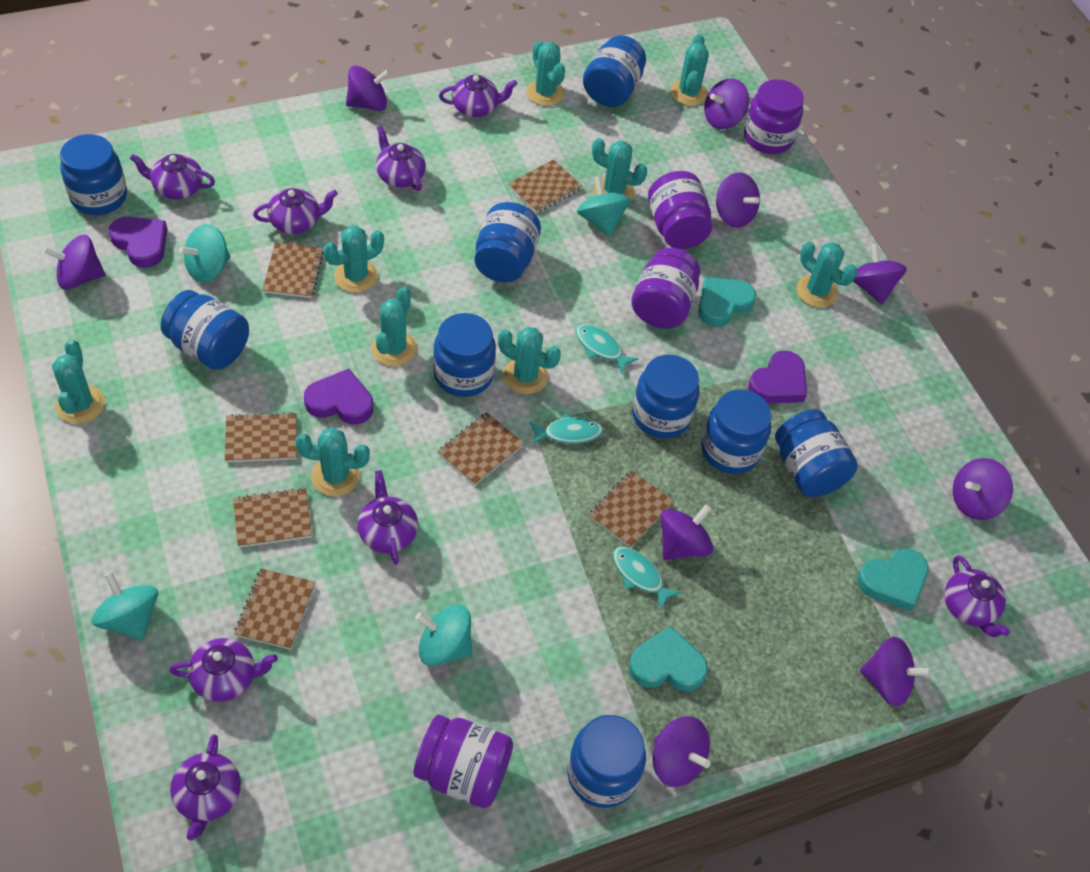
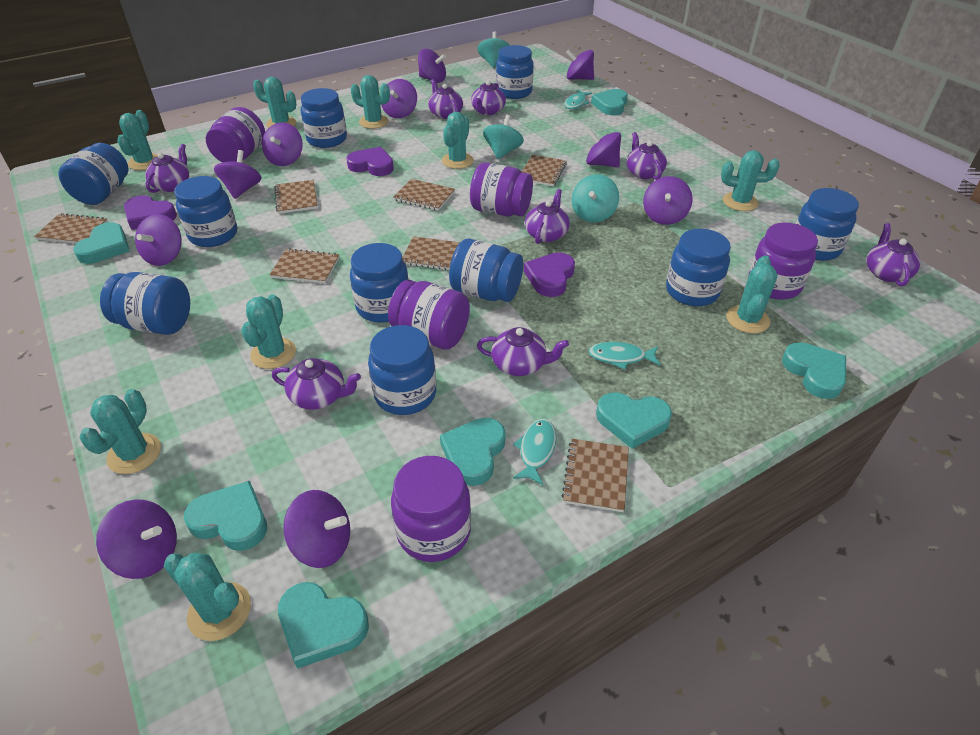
blue jar: [60,134,127,215] [161,290,249,370] [433,313,496,397] [475,202,541,283] [567,715,646,808] [583,35,646,107] [632,355,699,438] [701,389,772,474] [775,409,858,497] = 9 -> [58,143,128,205] [100,272,190,335] [174,176,237,247] [301,88,347,148] [350,243,409,323] [368,325,436,415] [449,239,523,302] [496,45,533,99] [666,229,731,306] [796,188,859,261] = 10
purple jar: [414,715,513,808] [631,248,700,328] [648,171,712,249] [744,79,804,154] = 4 -> [206,107,265,162] [388,280,470,349] [391,456,471,562] [470,162,533,217] [748,222,818,300] = 5
purple spinning top: [43,235,106,290] [346,66,390,111] [653,716,711,787] [660,504,713,560] [704,78,749,129] [716,172,760,228] [853,243,907,305] [860,637,932,706] [953,458,1013,520] = 9 -> [96,499,177,579] [135,214,182,266] [214,150,262,199] [262,122,303,166] [284,490,350,568] [381,79,417,118] [418,49,446,83] [566,49,594,80] [586,129,621,167] [643,176,693,225] = 10
turquoise heart: [629,626,708,692] [698,277,756,327] [857,549,929,611] = 3 -> [73,222,129,264] [184,481,267,551] [278,582,369,669] [440,418,506,486] [591,89,628,115] [596,392,672,449] [782,342,846,399] = 7
turquoise spinning top: [92,572,158,641] [179,224,230,283] [415,605,473,666] [577,176,631,236] = 4 -> [477,31,509,68] [483,115,524,159] [572,174,619,223] = 3

